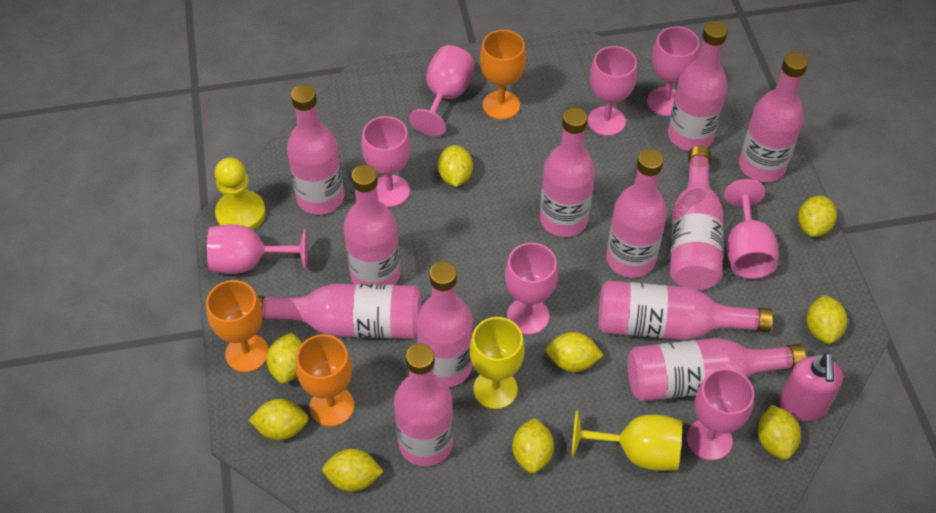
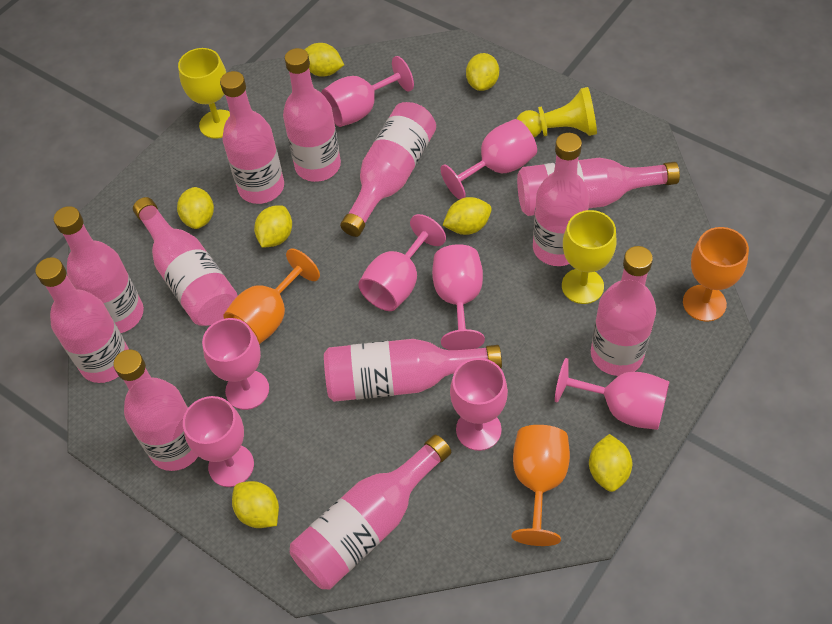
pink soap dispenser: [779,352,843,422] = 1 -> none = 0
yellow lemon: [249,399,309,440] [266,332,302,384] [322,449,384,492] [437,145,473,187] [512,418,554,473] [546,332,603,372] [758,405,801,460] [798,196,837,237] [807,295,847,344] = 9 -> [177,187,214,229] [232,481,279,528] [254,205,292,248] [304,43,344,77] [442,197,492,235] [466,53,499,91] [589,434,632,492] = 7

